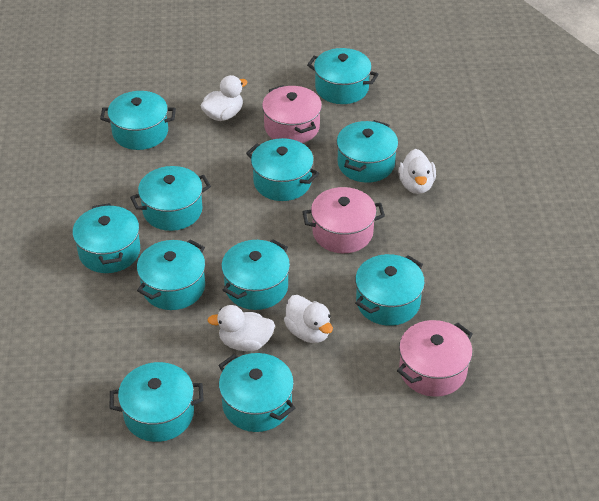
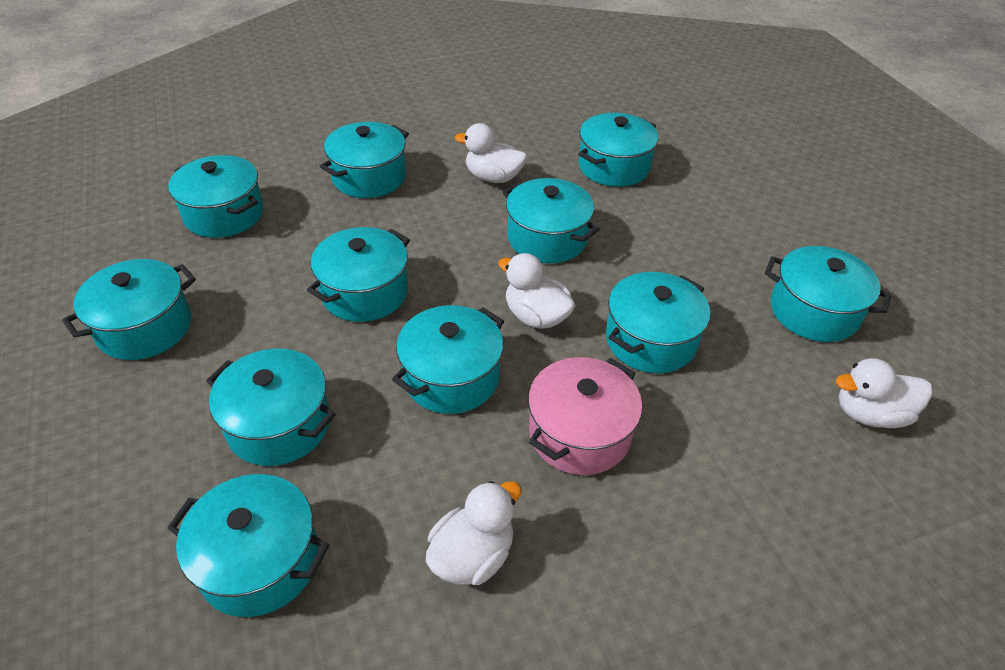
pink pot: [262,85,322,143] [302,187,385,253] [397,320,473,397] = 3 -> [528,357,642,475] = 1

